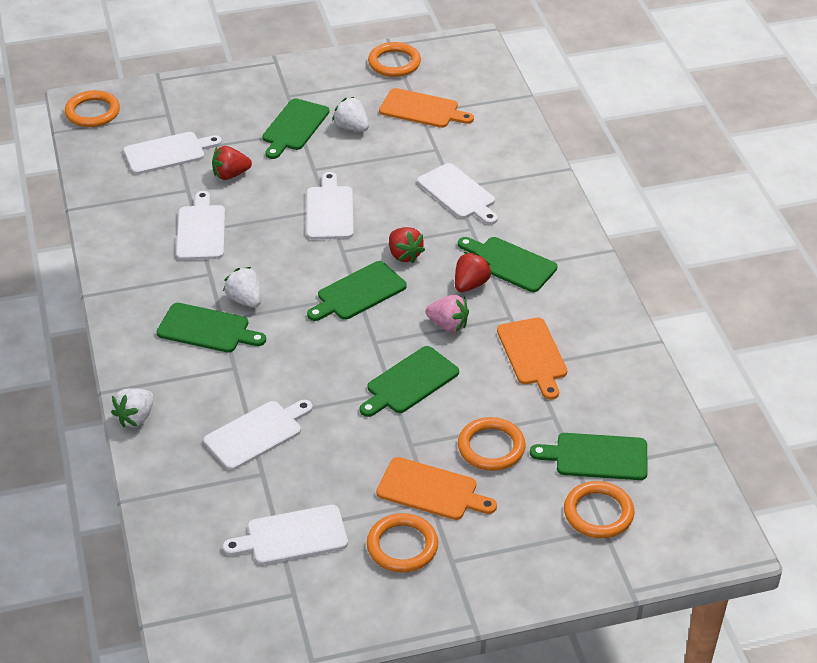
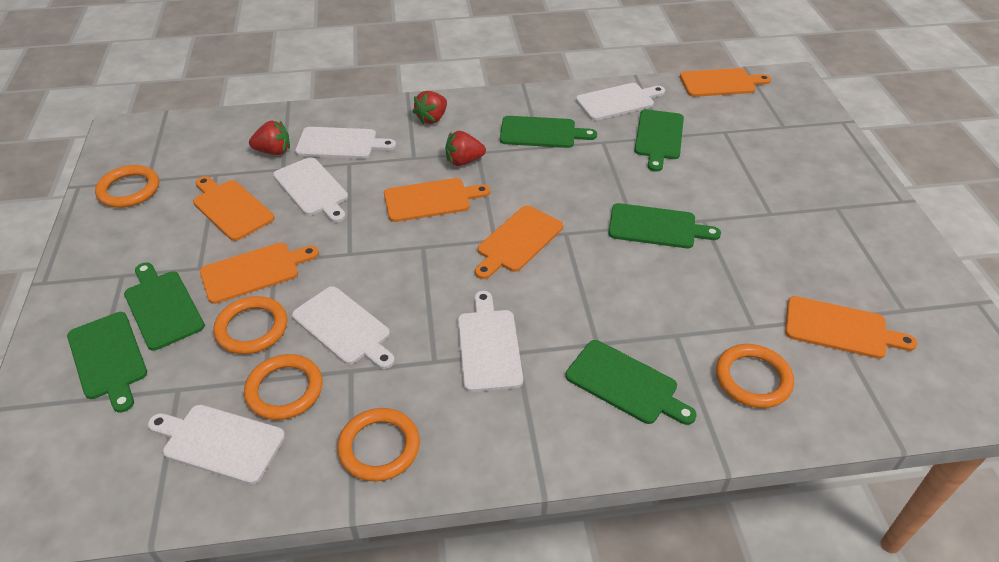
orange cutting board: [376,457,497,520] [379,88,474,128] [497,318,567,400] = 3 -> [193,176,275,241] [200,243,319,304] [384,178,490,222] [475,205,563,279] [680,68,771,97] [785,296,917,359] = 6
pink strawberry: [426,295,469,332] = 1 -> none = 0
white strawberry: [111,388,154,427] [223,267,261,307] [332,97,369,131] = 3 -> none = 0

